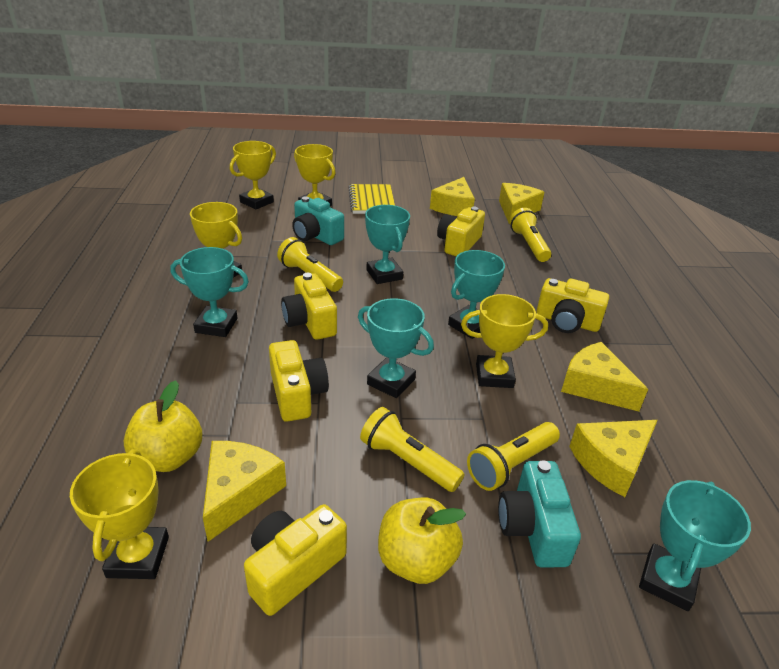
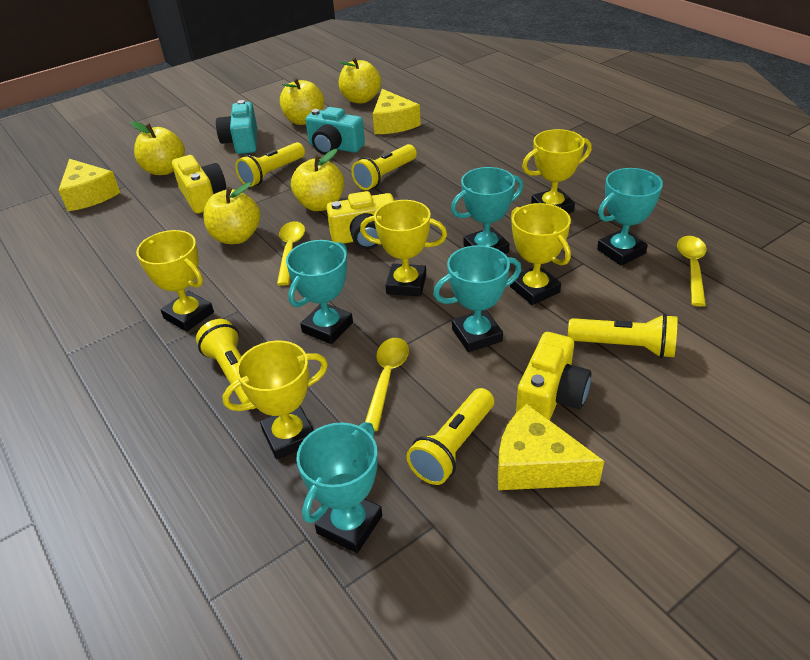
yellow apple: [124,381,202,472] [378,498,466,584] = 2 -> [131,121,185,175] [203,182,260,244] [280,78,324,125] [291,149,344,211] [339,57,381,104] = 5
yellow camera: [244,504,347,616] [269,340,329,422] [281,273,337,340] [437,207,485,256] [536,278,609,333] = 5 -> [172,155,226,214] [326,191,394,249] [516,332,591,420] = 3
yellow cheese: [203,441,286,542] [430,177,475,216] [499,183,544,224] [561,342,648,412] [569,420,658,497] = 5 -> [59,159,120,211] [373,89,420,134] [498,404,604,490] = 3
yellow flashlight: [277,237,343,292] [360,407,464,492] [467,422,560,491] [509,208,551,262] = 4 -> [196,319,256,409] [235,142,305,187] [351,144,417,190] [406,388,494,485] [568,314,677,358] = 5
yellow notebook: [348,184,395,214] = 1 -> none = 0
yellow spoon: none = 0 -> [277,221,305,286] [365,338,409,431] [677,236,707,306] = 3

